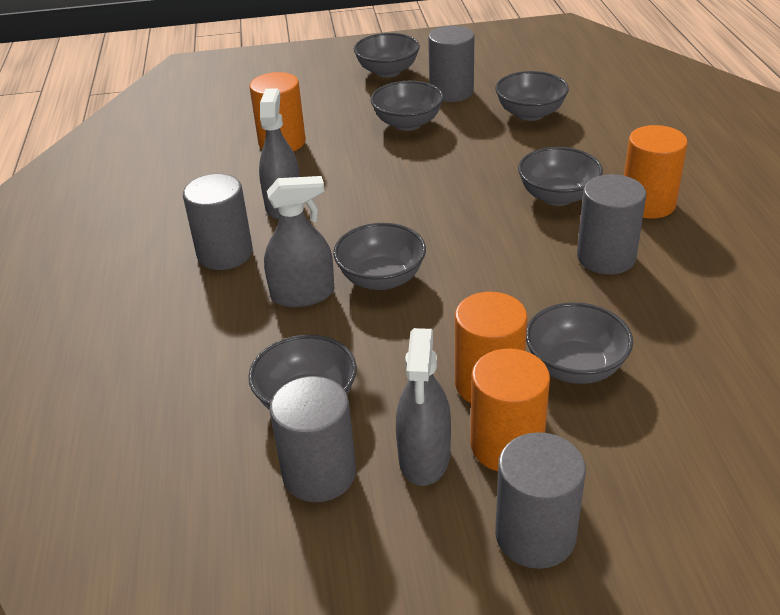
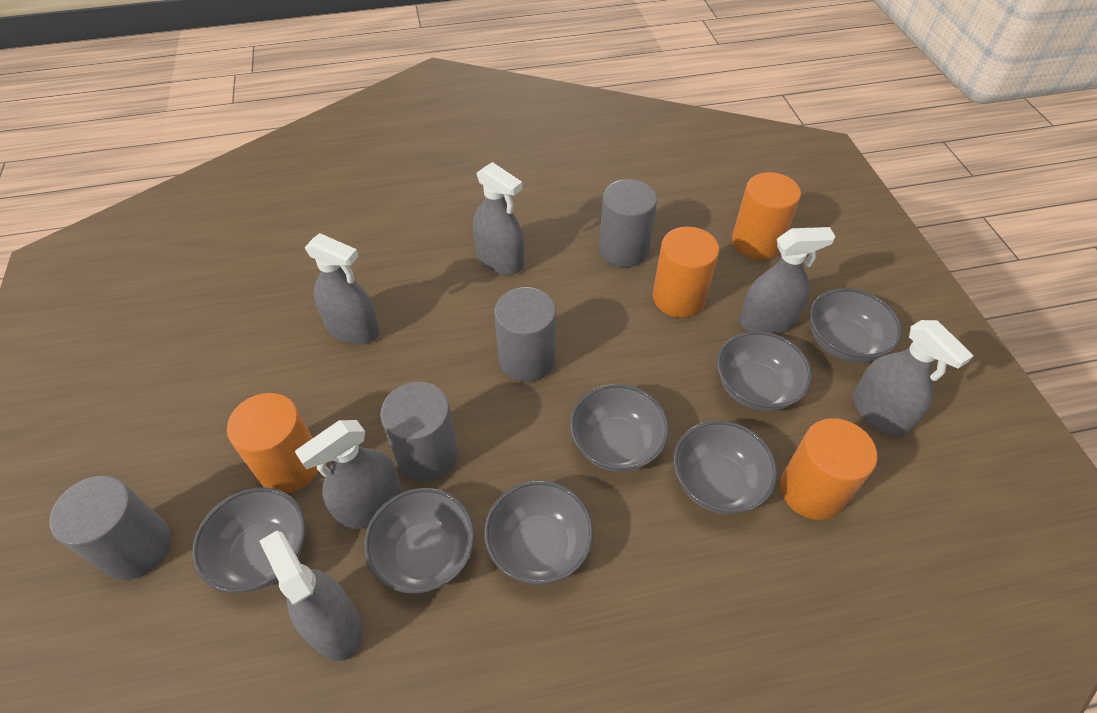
grey cylinder: [183,174,253,270] [269,376,356,502] [428,26,474,102] [495,432,586,569] [577,174,646,275] = 5 -> [49,476,171,580] [380,382,458,482] [494,287,556,382] [599,179,657,267] = 4
grey spray bottle: [259,88,300,219] [264,176,334,308] [396,328,451,486] = 3 -> [260,531,362,661] [295,420,402,529] [305,233,380,344] [473,162,524,275] [739,227,835,334] [853,320,974,437] = 6

